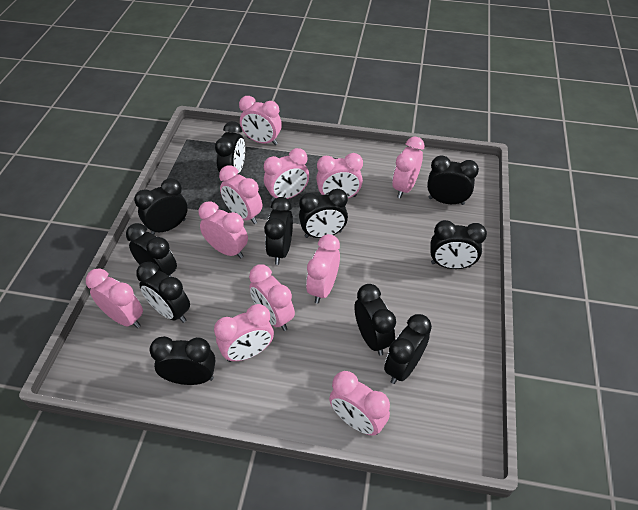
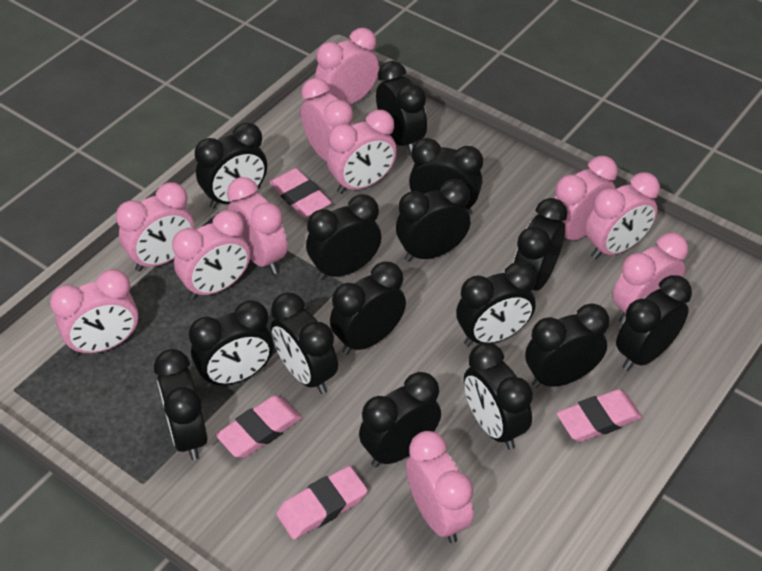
black clock: [126,223,177,277] [134,178,188,235] [136,262,190,323] [149,336,215,385] [215,121,245,174] [264,197,293,265] [299,189,348,238] [355,284,396,356] [384,314,432,384] [427,155,479,205] [430,220,487,269] = 11 -> [154,349,208,460] [189,300,273,388] [195,123,267,209] [271,292,338,394] [306,194,381,280] [330,261,406,355] [359,372,441,467] [376,61,427,155] [396,179,470,262] [409,138,483,215] [456,262,536,346] [464,342,533,449] [513,198,567,290] [525,303,609,388] [616,275,692,371] = 15
pink eraser: none = 0 -> [216,396,302,458] [269,168,332,218] [276,466,368,540] [557,389,643,442] = 4

